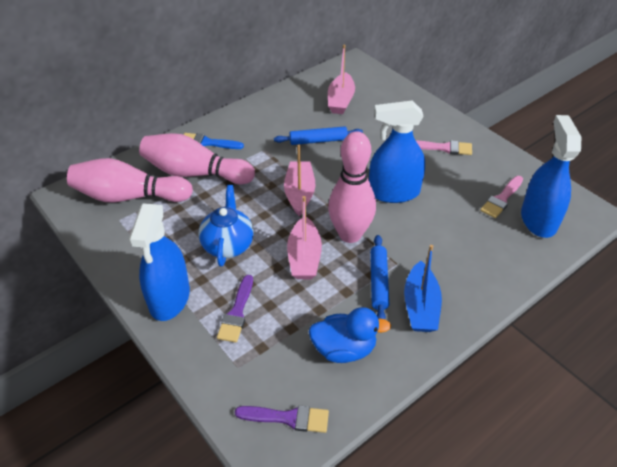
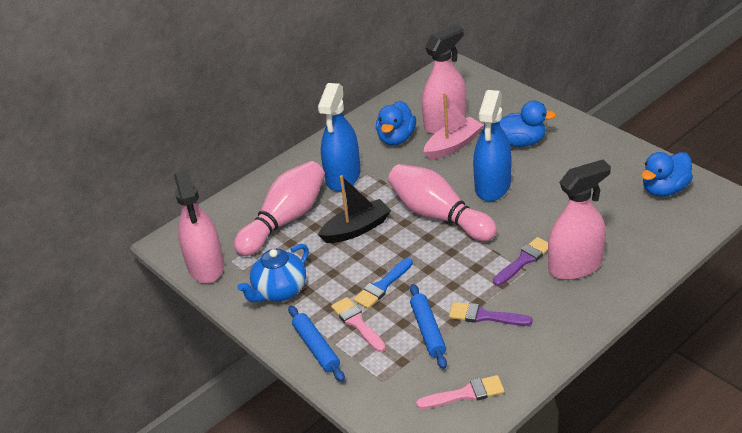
black boat: none = 0 -> [318,175,391,243] = 1
blue boat: [404,245,442,332] = 1 -> none = 0
blue duck: [308,307,391,363] = 1 -> [376,101,416,145] [499,101,556,147] [641,152,693,197] = 3
blue spray bottle: [129,204,190,321] [369,101,425,203] [521,115,581,238] = 3 -> [318,83,361,191] [473,90,511,201] = 2
pink boat: [284,145,316,216] [287,196,322,279] [328,44,355,114] = 3 -> [424,93,484,160] = 1
pink bowling pin: [67,158,193,203] [139,133,255,184] [328,131,376,243] = 3 -> [234,161,325,256] [388,164,497,242] = 2
pink spray bottle: none = 0 -> [174,170,224,283] [422,25,466,134] [548,160,611,280] = 3

